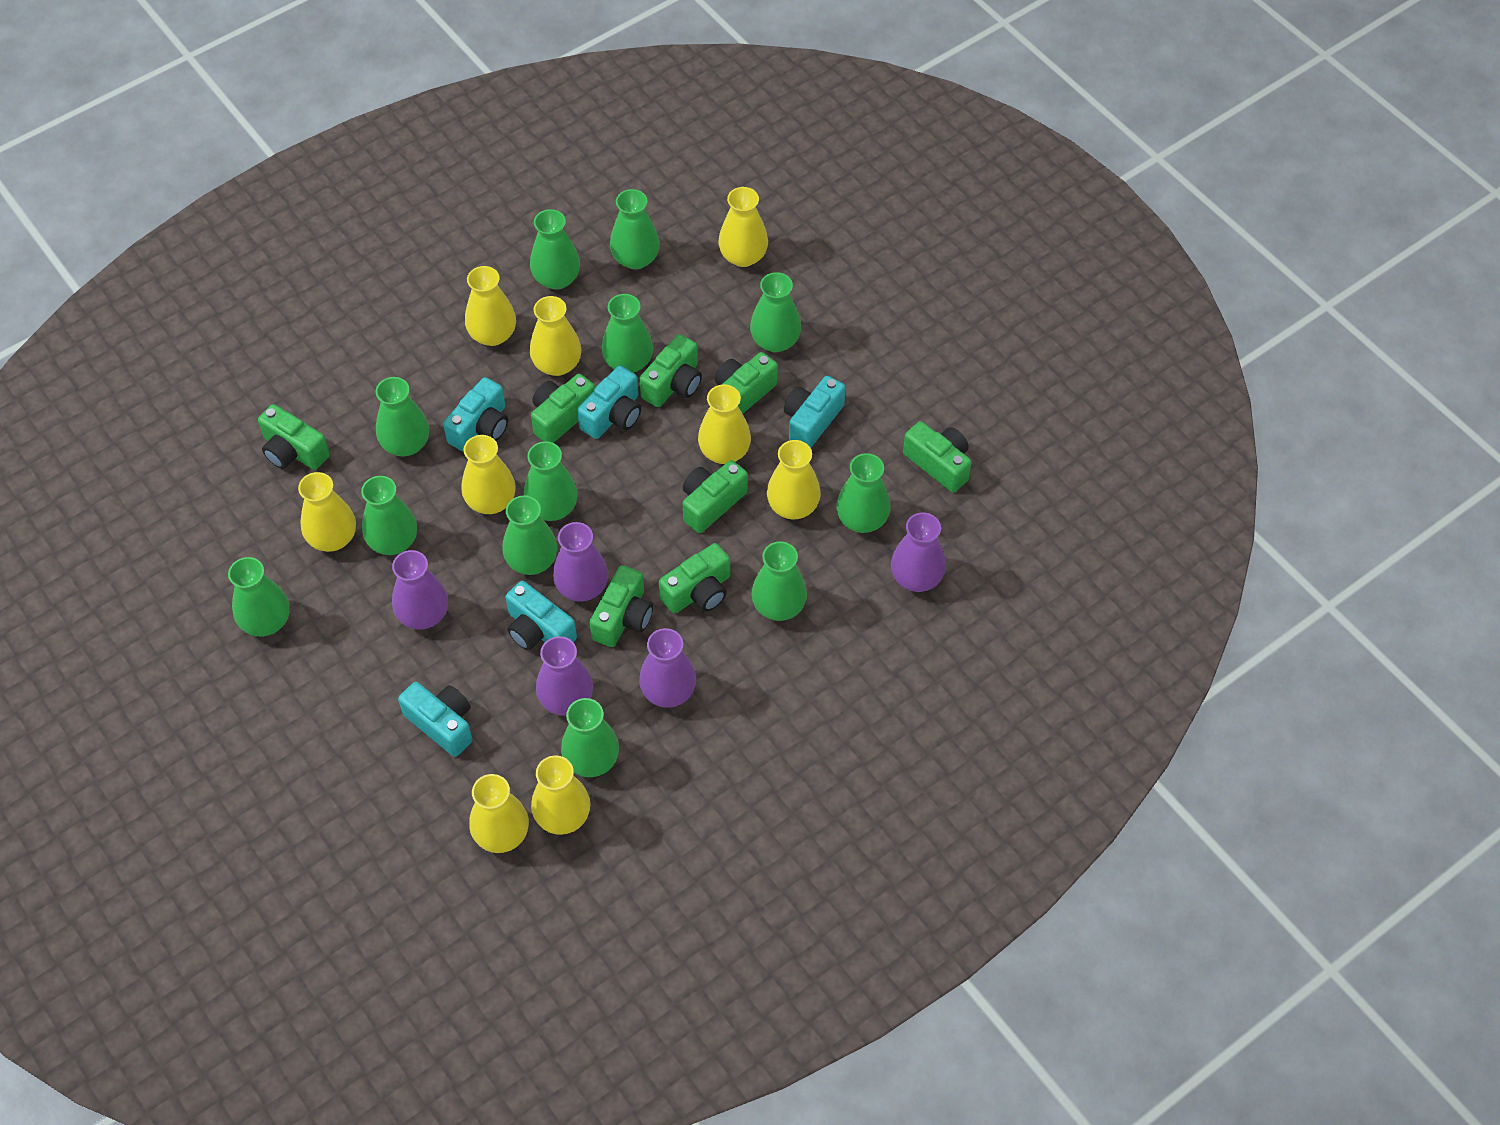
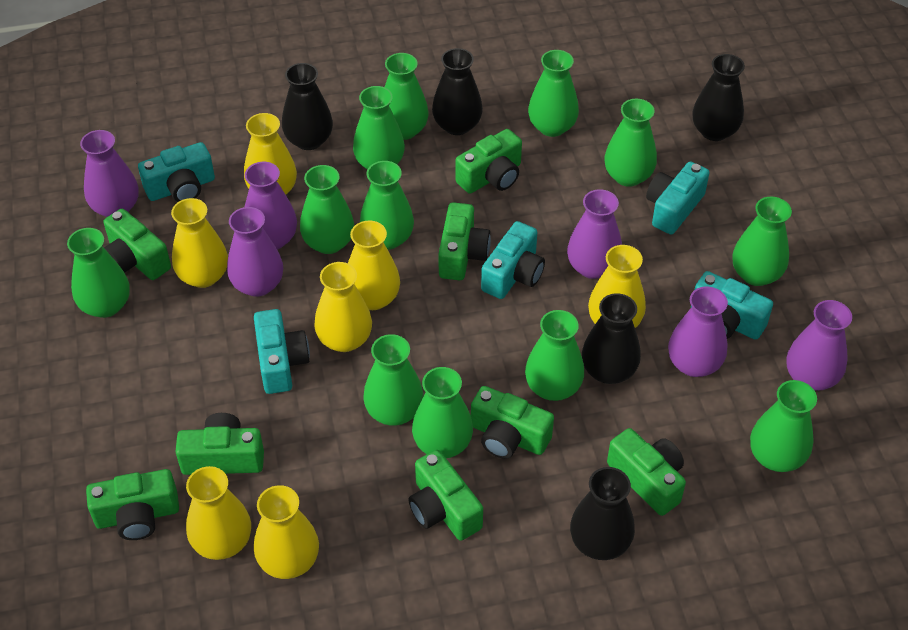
black vase: none = 0 -> [282,63,333,150] [432,48,483,135] [570,467,635,560] [582,293,641,384] [692,54,745,141] = 5
purple vase: [392,550,448,629] [536,636,593,716] [553,522,608,602] [639,628,696,708] [891,513,946,592] = 5 -> [80,130,138,217] [227,207,283,297] [245,162,297,250] [567,189,622,279] [668,287,728,377] [787,300,852,391] = 6
yellow vase: [298,472,356,552] [462,435,516,514] [465,266,516,346] [469,774,529,853] [530,296,581,376] [531,755,590,835] [698,384,751,464] [718,187,768,267] [767,440,821,520] = 9 -> [171,198,228,288] [186,466,251,560] [244,113,297,195] [254,485,319,579] [314,262,372,352] [348,220,400,310] [588,245,646,328] = 7

